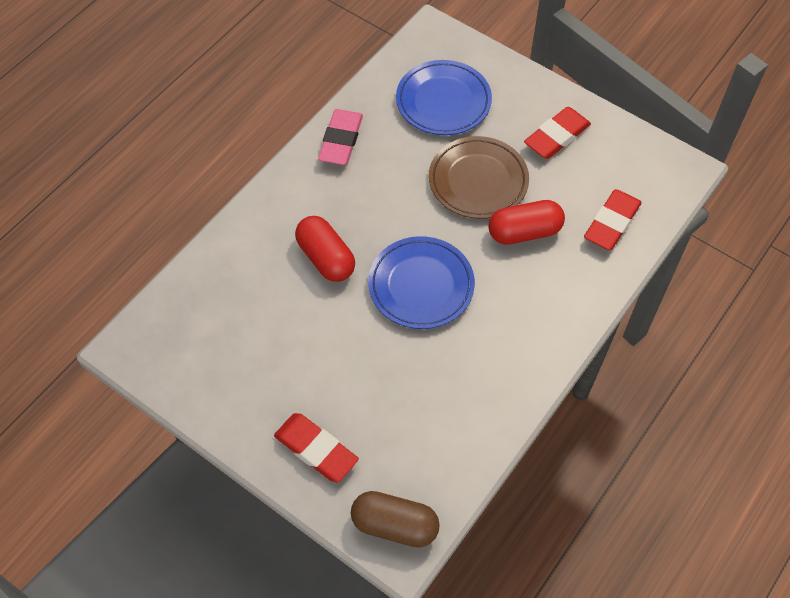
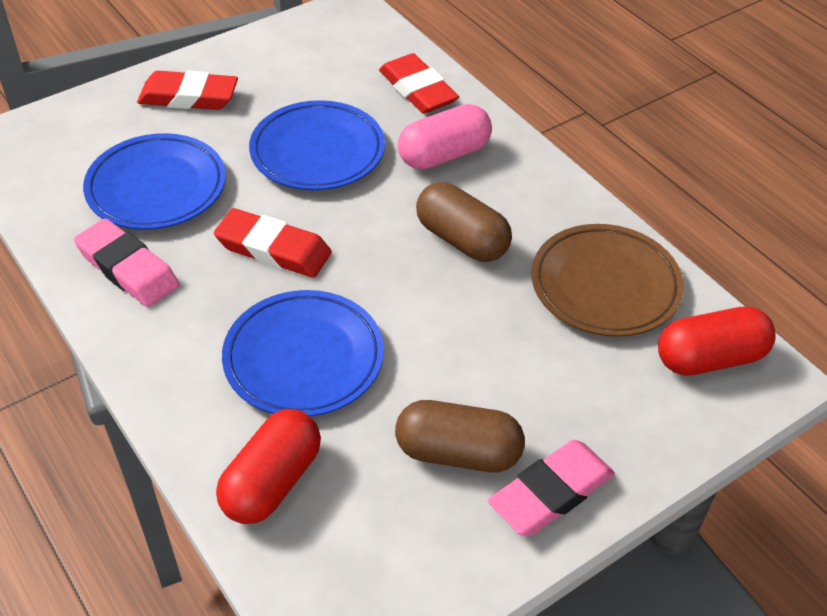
blue plate: [368,236,475,329] [396,60,492,135] = 2 -> [83,133,226,230] [222,290,384,417] [249,100,385,190] = 3
brown capsule: [351,491,440,547] = 1 -> [395,400,525,472] [416,182,512,262] = 2
pink capsule: none = 0 -> [398,104,492,170] = 1
pink eraser: [318,109,363,165] = 1 -> [74,219,179,307] [488,440,615,536] = 2

